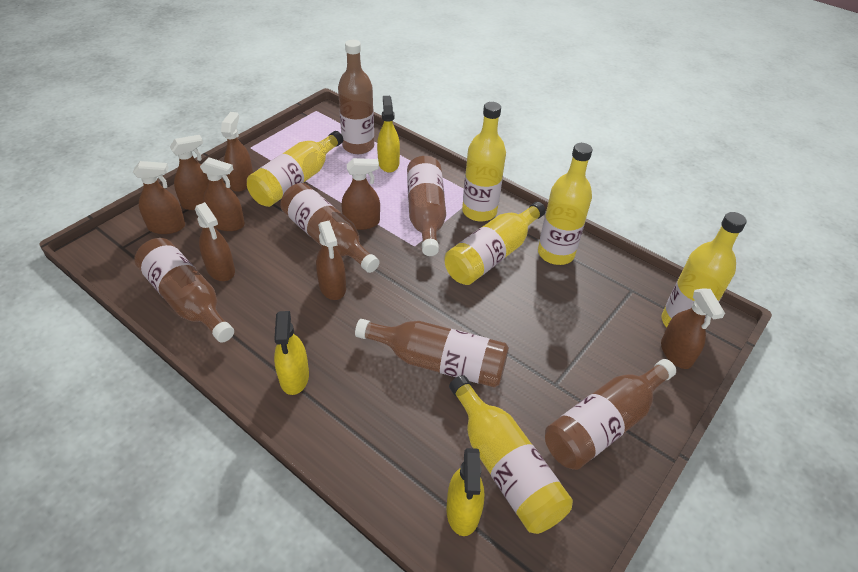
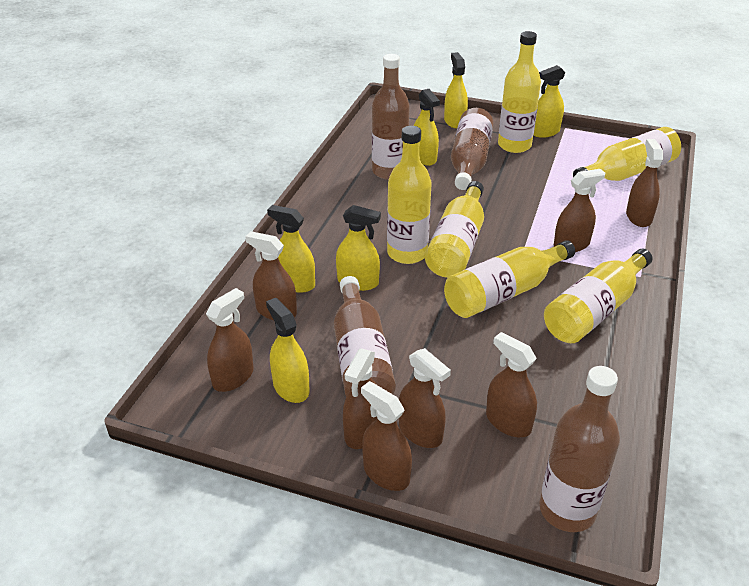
brown bottle: [134,238,234,343] [280,183,380,273] [338,40,374,154] [355,319,509,388] [407,156,446,256] [545,359,676,470] = 6 -> [334,276,396,396] [372,54,410,180] [451,108,493,190] [539,366,620,532] = 4
yellow spray bottle: [274,311,309,395] [377,96,400,173] [446,448,485,536] = 3 -> [266,298,310,403] [267,205,315,293] [336,205,381,291] [414,89,440,166] [444,52,468,128] [534,65,565,138] = 6

